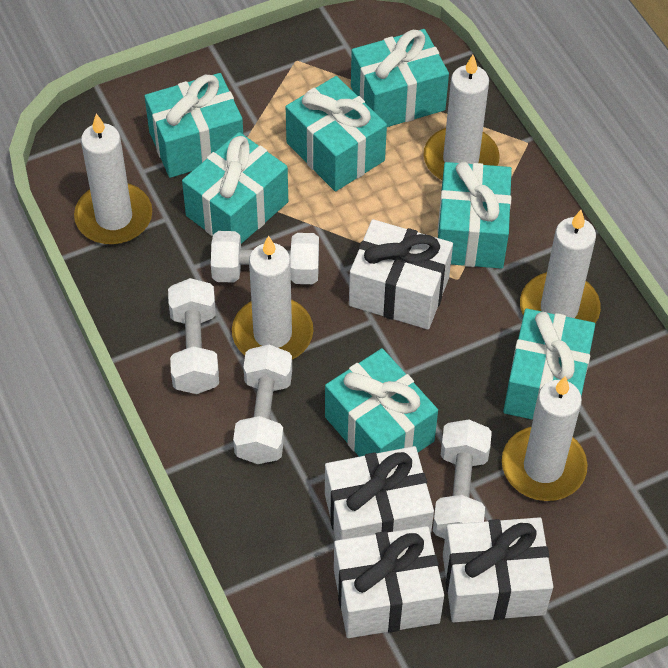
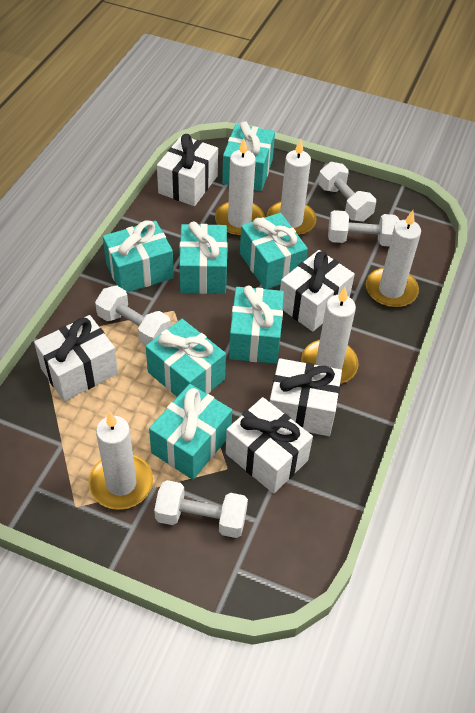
white gift: [325,446,434,540] [334,526,444,638] [349,219,453,329] [443,517,553,622] = 4 -> [34,315,118,401] [157,134,218,206] [226,397,313,494] [270,358,342,436] [280,250,355,332] = 5

